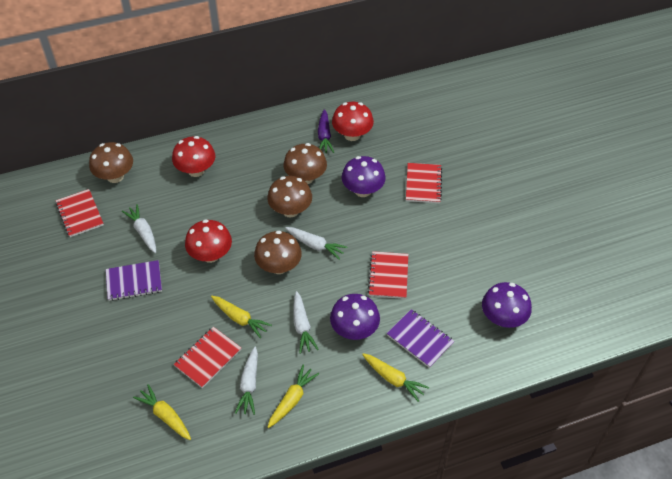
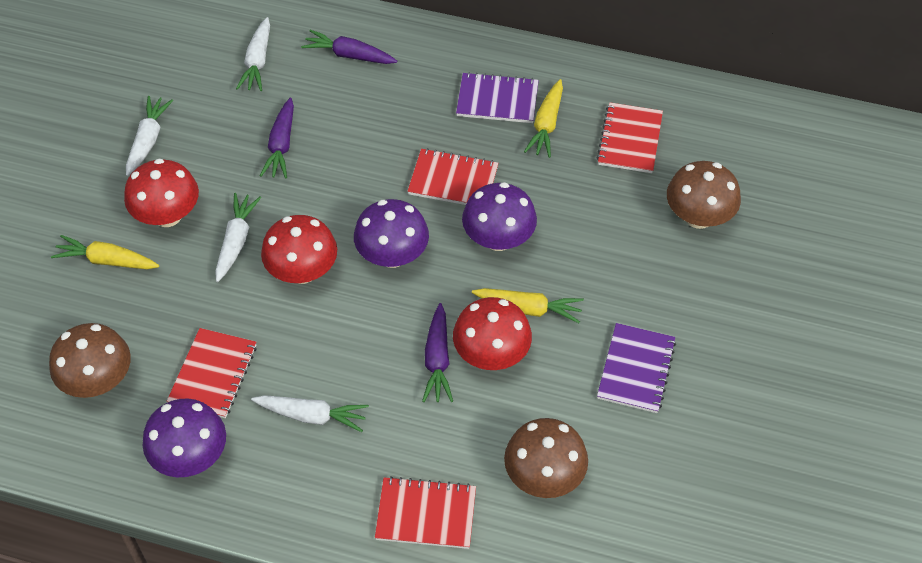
brown mushroom: [89,142,133,183] [254,231,302,274] [267,176,312,218] [283,143,327,184] = 4 -> [49,323,131,398] [504,418,588,498] [667,161,741,229] = 3
purple carrot: [318,109,334,153] = 1 -> [260,98,294,178] [301,30,397,64] [422,303,453,402] = 3
yellow carrot: [133,384,191,440] [211,296,272,339] [268,365,319,428] [362,353,429,402] = 4 -> [51,235,159,269] [472,288,584,323] [524,79,563,158] = 3

